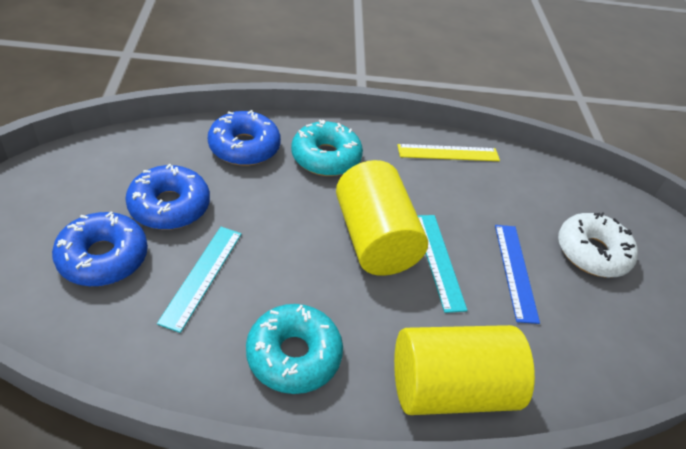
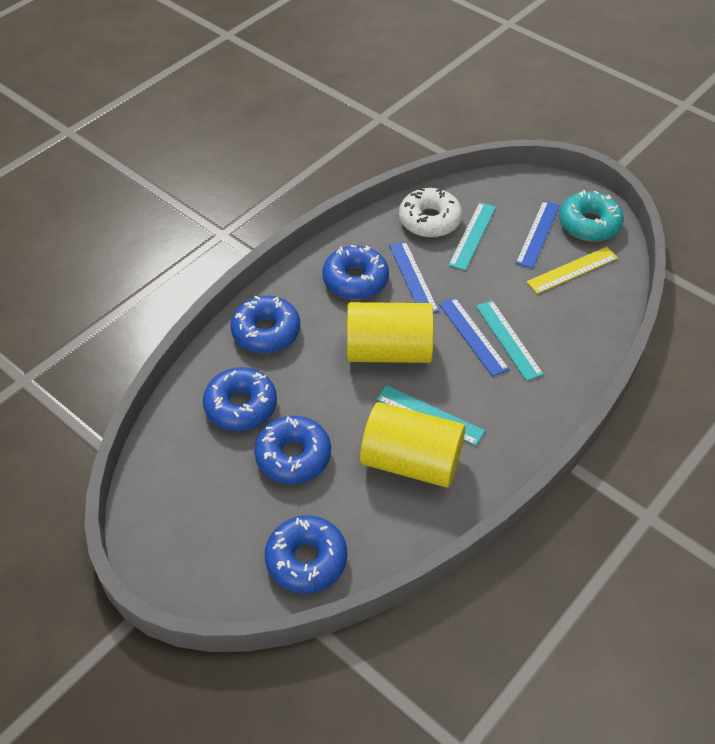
blue donut: [52,212,148,286] [126,164,210,230] [208,110,281,166] = 3 -> [203,367,277,431] [231,296,300,353] [254,416,331,484] [265,515,347,594] [322,245,389,300] = 5
blue ruler: [495,225,540,324] = 1 -> [389,241,439,313] [439,297,509,377] [515,201,560,269] = 3
turquoise donut: [246,304,343,394] [291,120,363,176] = 2 -> [559,190,624,242] = 1
turquoise ruler: [157,227,242,333] [417,215,468,313] = 2 -> [376,385,485,446] [448,202,496,271] [476,300,544,381] = 3

